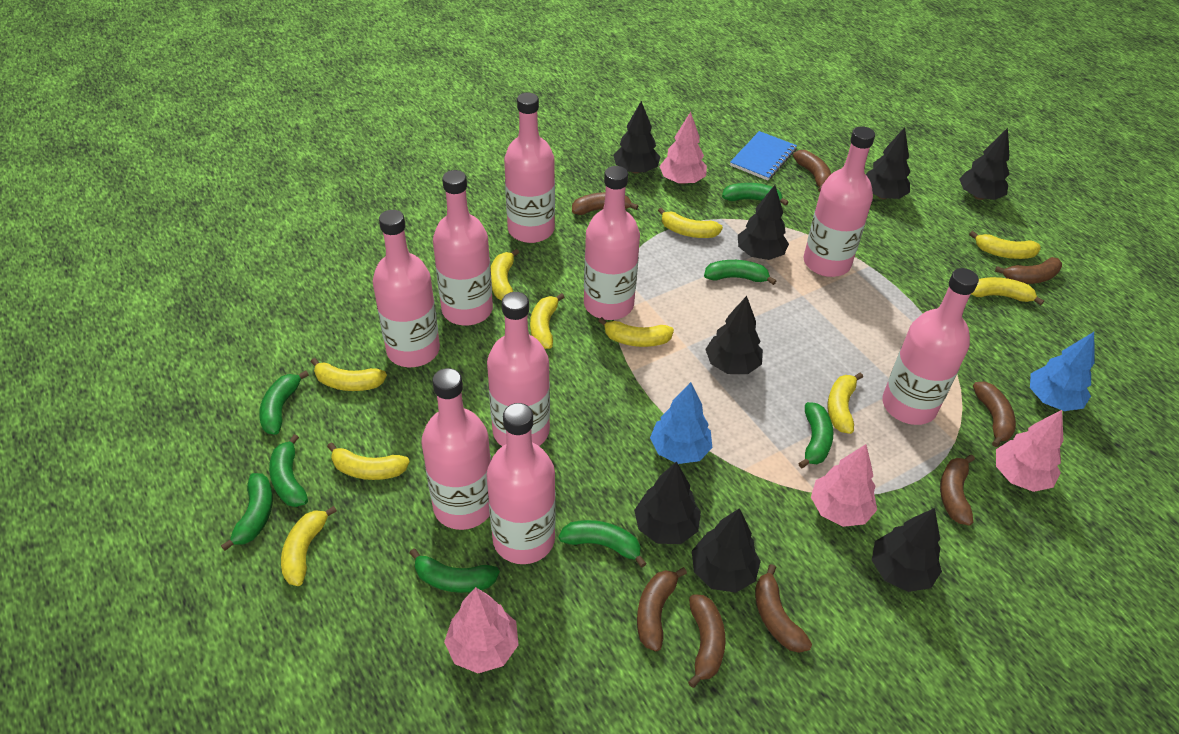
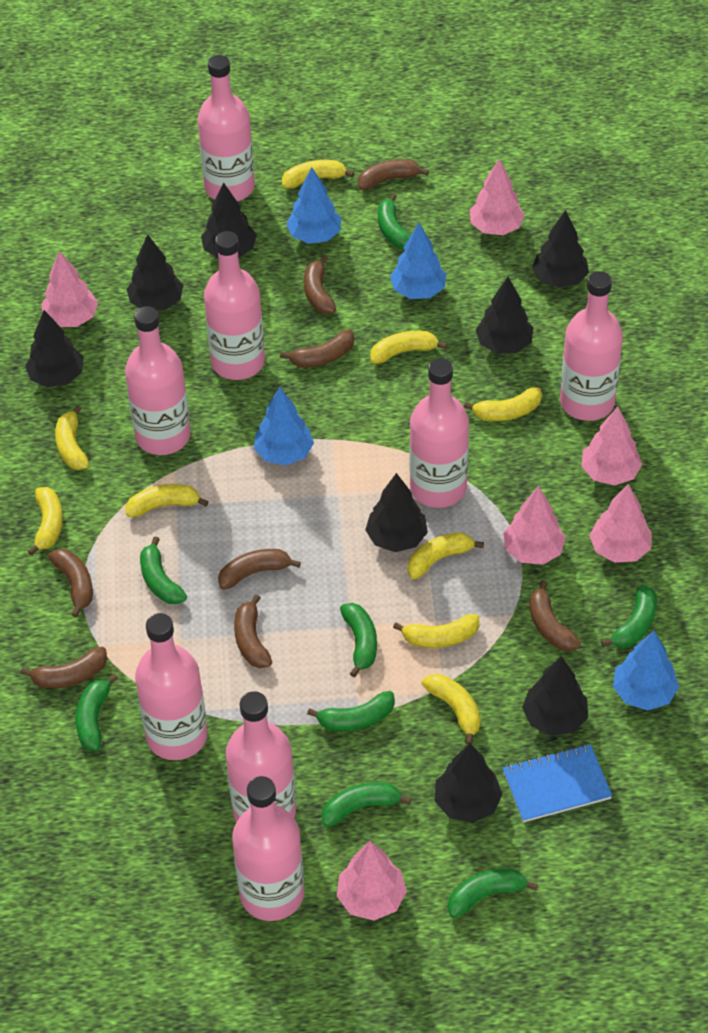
blue tree: [650,382,713,464] [1030,332,1095,411] = 2 -> [254,387,314,465] [286,167,341,244] [390,223,447,299] [613,631,679,710] = 4
pink bottle: [373,210,440,367] [421,368,491,530] [433,170,493,326] [486,403,556,564] [487,292,550,446] [504,93,555,243] [584,166,640,320] [804,126,875,277] [882,268,979,425] = 9 -> [125,306,191,455] [135,613,208,760] [198,55,255,201] [204,231,265,380] [226,691,296,822] [232,776,304,921] [410,358,469,508] [560,271,623,421] = 8
pink tree: [444,587,519,673] [659,112,707,184] [811,444,877,527] [996,410,1063,492] = 4 -> [41,251,98,327] [337,841,407,921] [470,159,525,235] [503,486,566,565] [581,407,642,486] [589,484,652,563] = 6
yellow banana: [281,506,337,586] [311,358,387,391] [327,442,410,480] [491,249,519,300] [530,293,565,349] [599,317,674,347] [658,208,723,238] [828,372,863,434] [969,231,1040,259] [971,277,1044,305] = 10 -> [28,487,63,556] [55,405,89,470] [126,484,209,517] [282,160,354,189] [370,331,447,364] [393,614,479,648] [408,532,484,579] [422,674,481,745] [464,387,542,421] = 9

